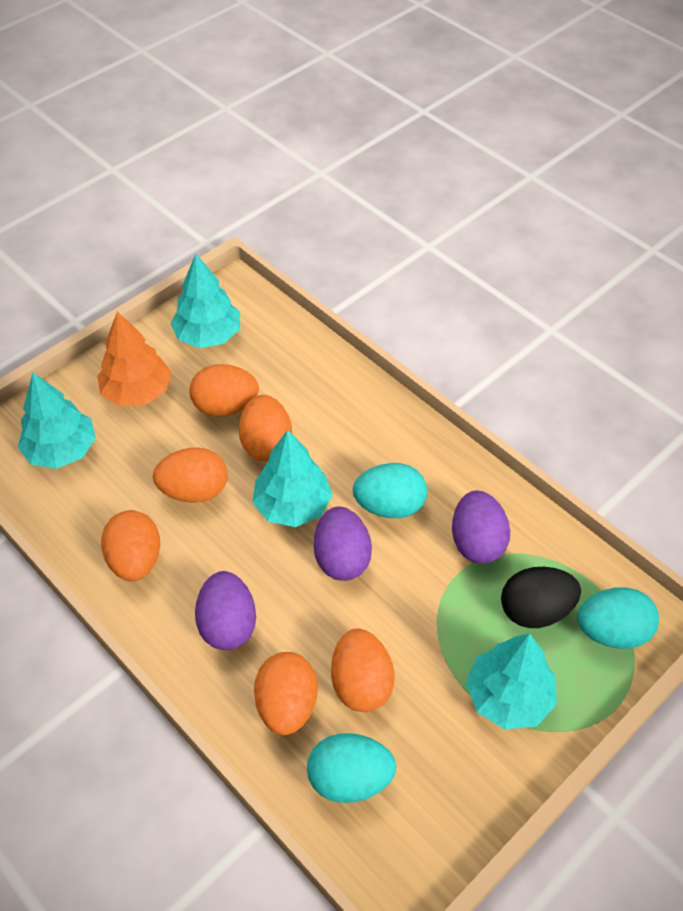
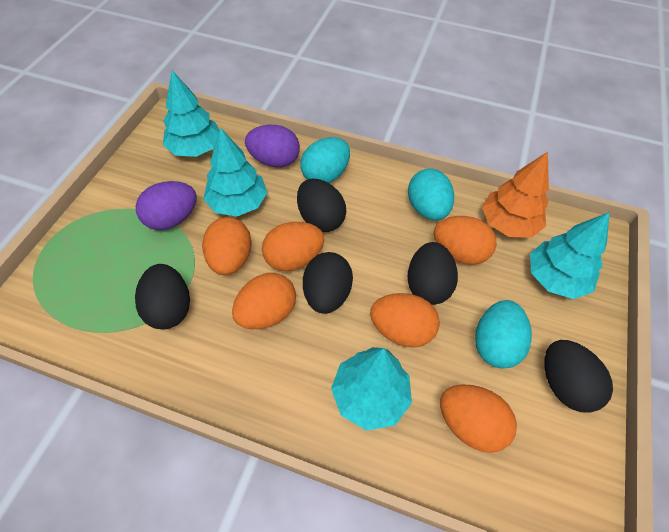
black egg: [501,567,581,628] = 1 -> [135,264,190,329] [297,179,346,232] [303,252,353,314] [407,242,458,305] [544,340,613,413] = 5
purple egg: [195,571,256,650] [314,507,372,581] [452,490,510,564] = 3 -> [136,181,197,230] [245,125,300,168] = 2

